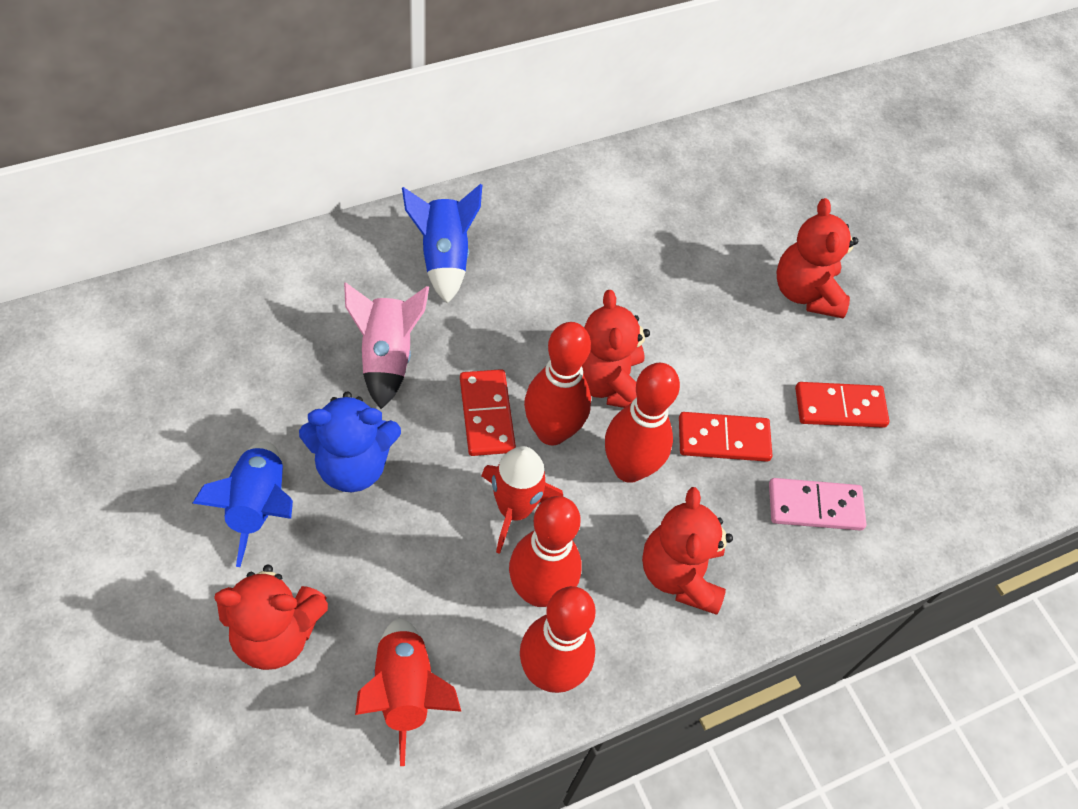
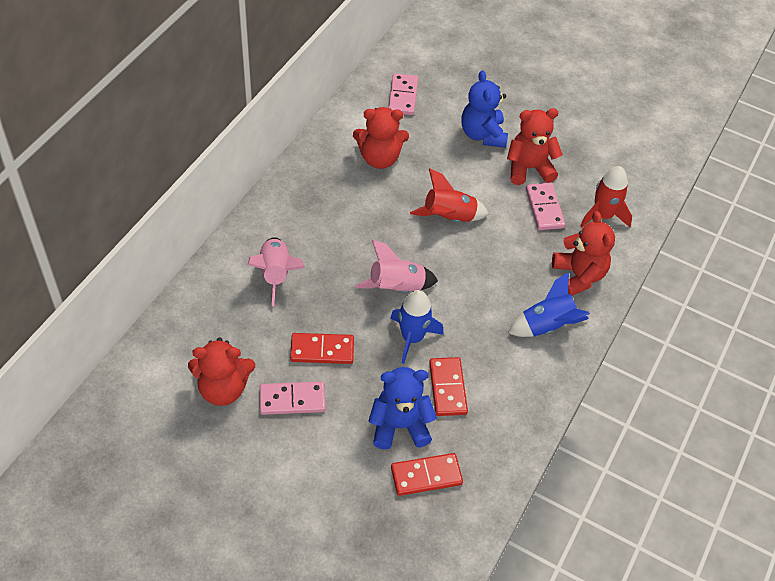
blue teddy bear: [299,392,401,492] = 1 -> [369,367,437,450] [461,70,508,148] = 2
pink domino: [769,478,866,531] = 1 -> [260,381,326,415] [388,73,418,115] [526,183,565,230] = 3
pink rocket: [344,282,429,409] = 1 -> [248,237,305,306] [355,240,438,293] = 2
red bowling pin: [509,496,582,607] [520,586,596,693] [524,322,591,446] [605,363,680,483] = 4 -> none = 0

